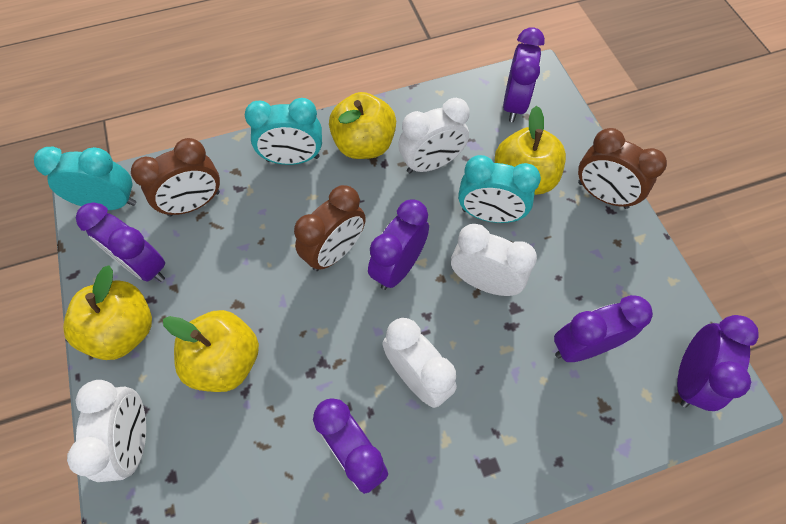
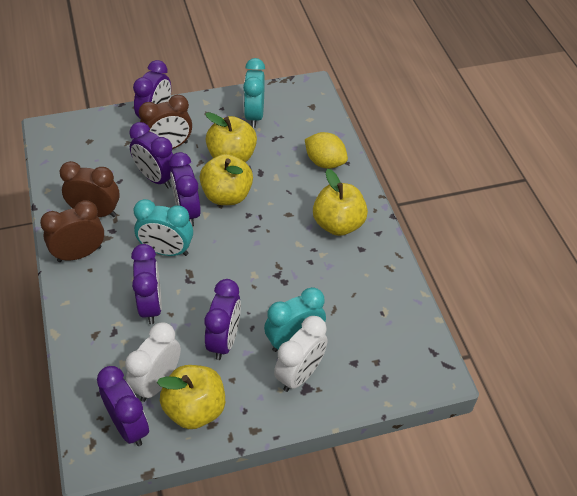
white clock: [67,380,146,482] [382,318,457,408] [398,98,469,173] [451,224,537,296] = 4 -> [125,322,181,402] [274,316,328,392] = 2
yellow lemon: none = 0 -> [305,132,348,169] = 1

